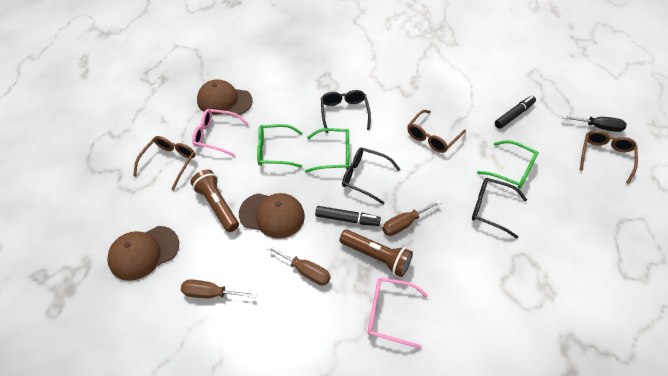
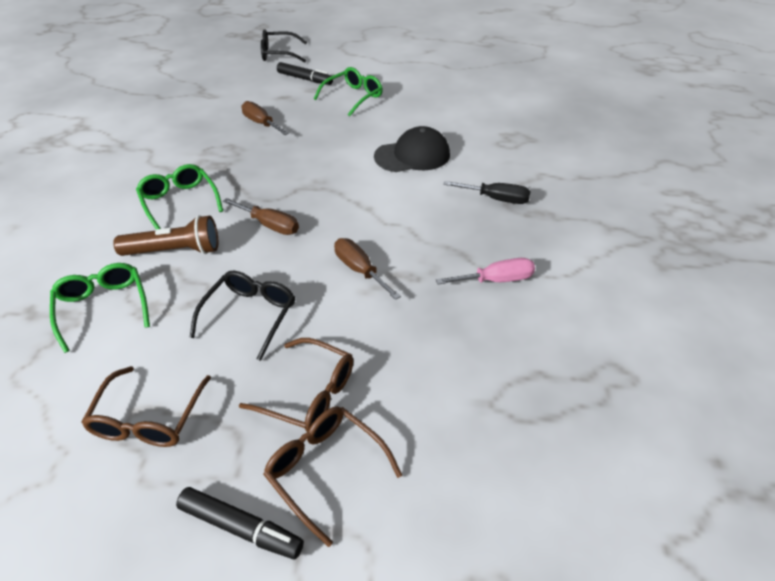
black cap: none = 0 -> [374,126,450,172] = 1
black glasses: [321,90,371,133] [342,147,400,204] [472,178,527,239] = 3 -> [189,271,295,361] [261,29,307,62] = 2
brown cap: [107,226,179,281] [197,79,253,116] [239,193,305,238] = 3 -> none = 0
brown flashlight: [190,170,239,232] [339,230,413,277] = 2 -> [113,215,218,256] = 1
pink glasses: [192,109,249,157] [368,278,428,349] = 2 -> none = 0
pink screwdriver: none = 0 -> [436,258,535,285] = 1

